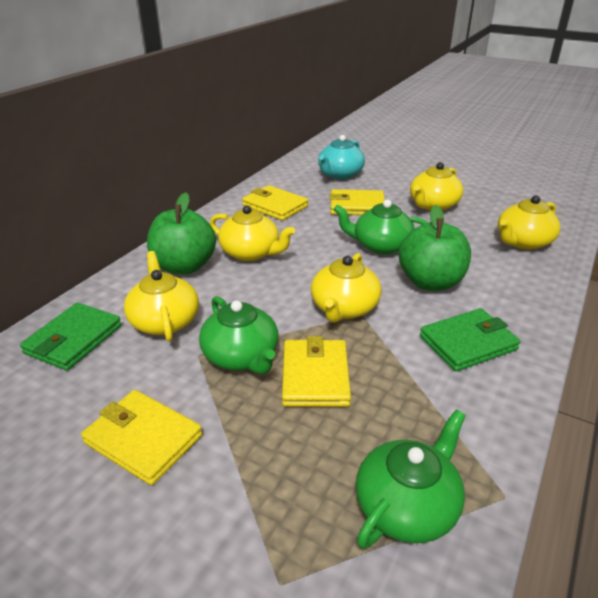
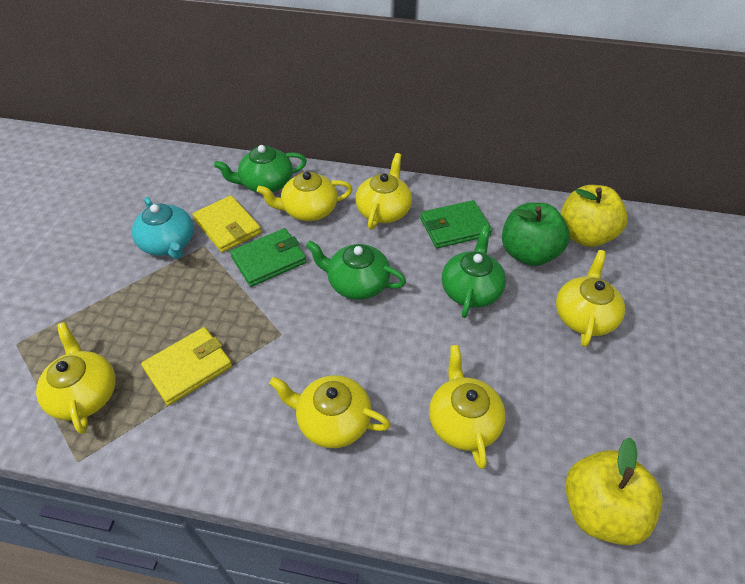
green apple: [147,192,216,274] [399,205,471,291] = 2 -> [502,203,570,266] = 1
yellow apple: none = 0 -> [561,185,628,247] [565,437,663,546] = 2
yellow teapot: [124,251,199,342] [210,205,295,261] [311,253,381,323] [410,162,463,211] [498,195,560,250] = 5 -> [36,322,116,434] [257,172,353,221] [269,375,391,448] [355,153,412,230] [429,345,506,469] [556,250,625,347] = 6
yellow wallet: [81,390,202,485] [242,185,308,221] [282,336,351,407] [329,189,385,215] = 4 -> [141,327,232,406] [193,195,261,253] = 2

